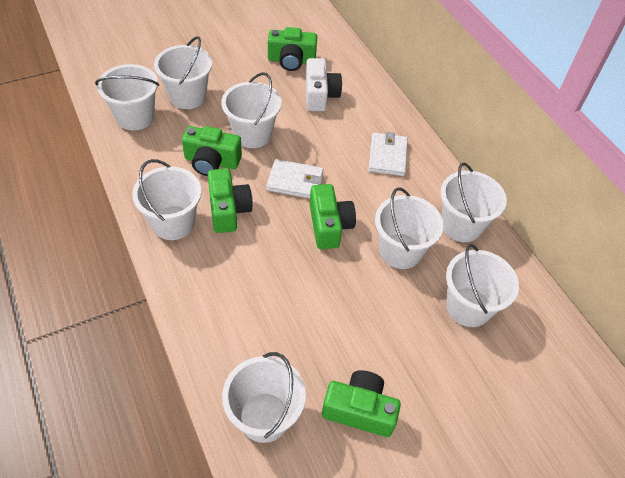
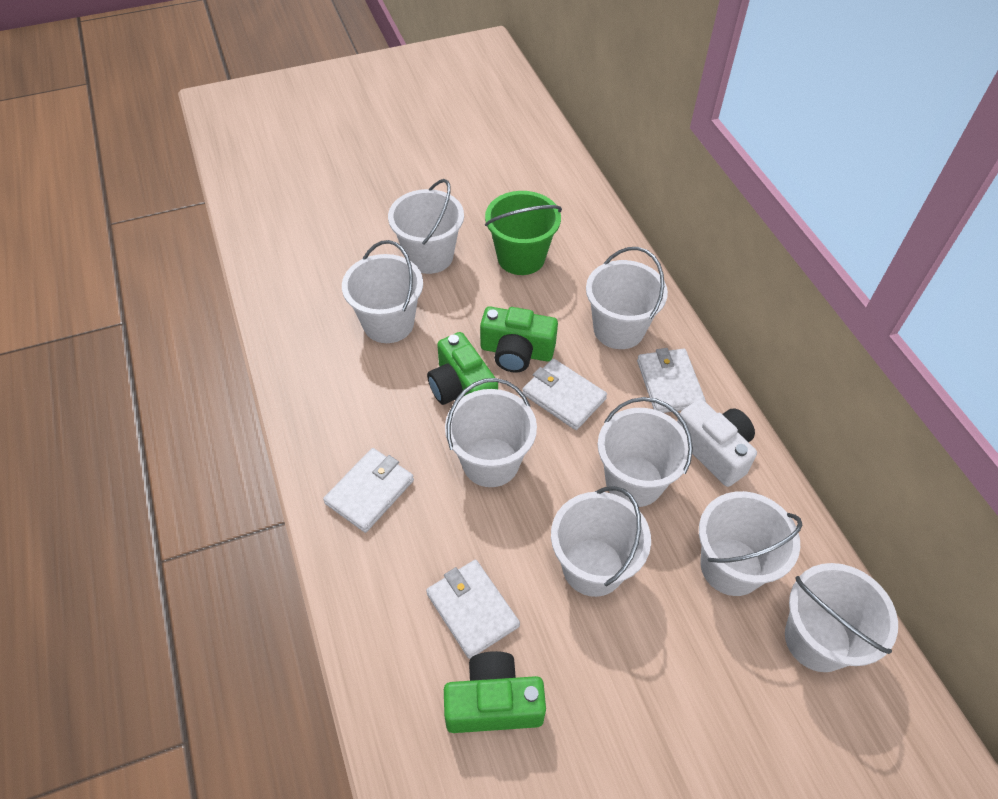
green bucket: none = 0 -> [485,191,562,275] = 1
green camera: [182,126,242,176] [208,168,253,233] [268,27,317,71] [310,184,356,249] [322,370,401,437] = 5 -> [427,332,498,405] [444,651,546,733] [480,307,558,373] = 3
white wallet: [266,159,324,199] [368,132,408,176] = 2 -> [323,448,414,533] [426,560,520,659] [522,359,607,430] [637,348,706,413] = 4

